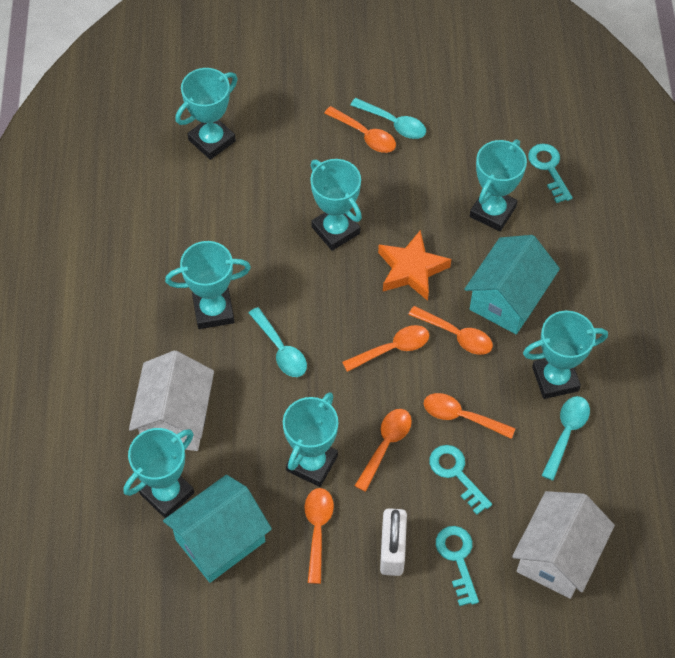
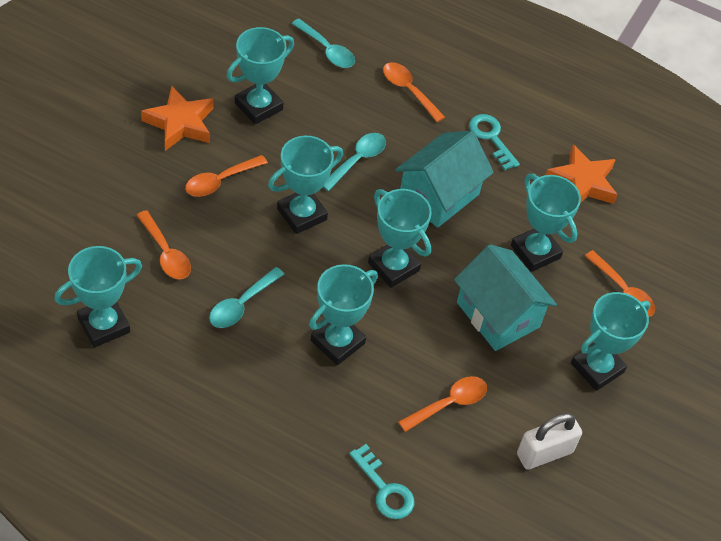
orange spoon: [304,488,334,584] [325,106,396,153] [342,325,429,372] [355,409,412,492] [408,306,493,355] [424,393,515,439] = 6 -> [136,210,191,279] [185,155,268,197] [383,62,445,122] [398,376,487,432] [585,250,655,317] = 5
orange star: [378,230,451,301] = 1 -> [141,86,214,151] [546,144,618,204] = 2
turquoise key: [429,445,492,515] [436,526,479,606] [528,143,572,203] = 3 -> [349,444,414,519] [469,114,520,170] = 2
white house: [129,350,214,451] [512,491,615,599] = 2 -> none = 0

